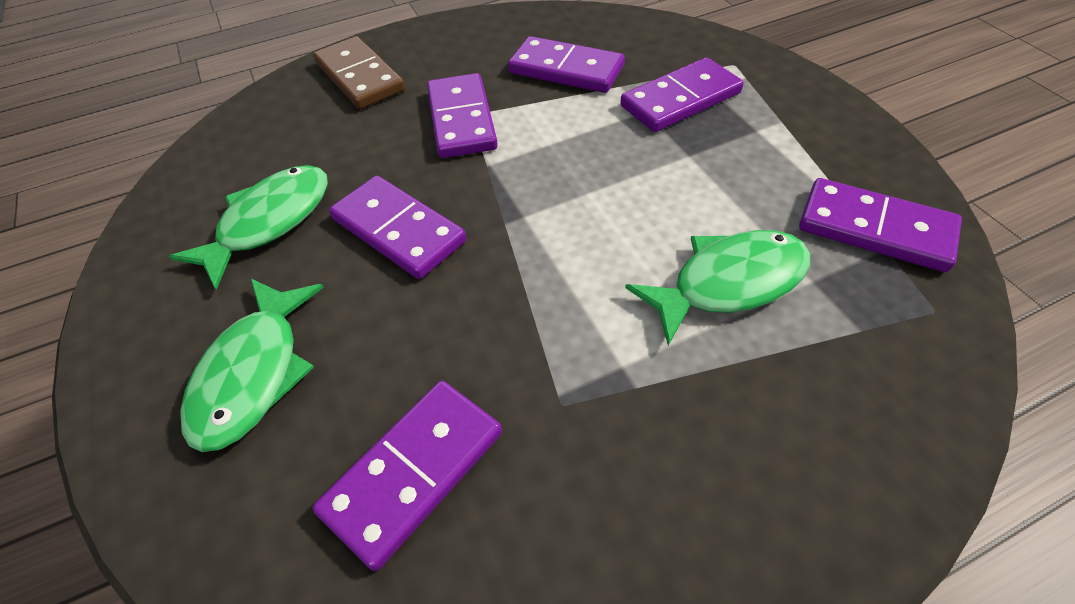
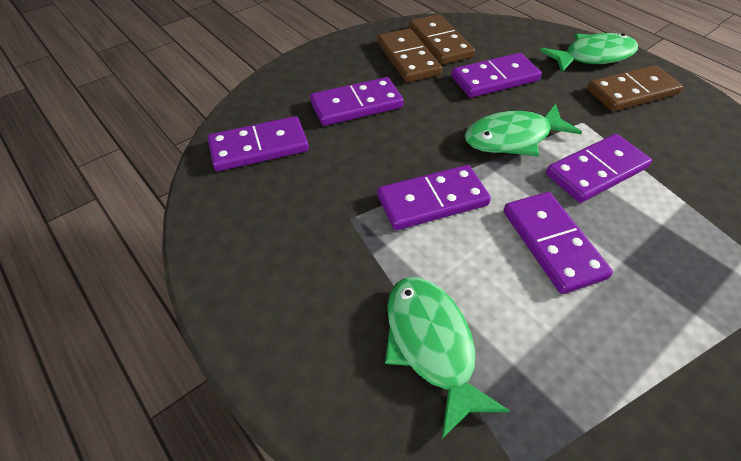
brown domino: [313,36,405,109] = 1 -> [377,29,442,82] [409,14,475,65] [587,65,683,112] = 3

